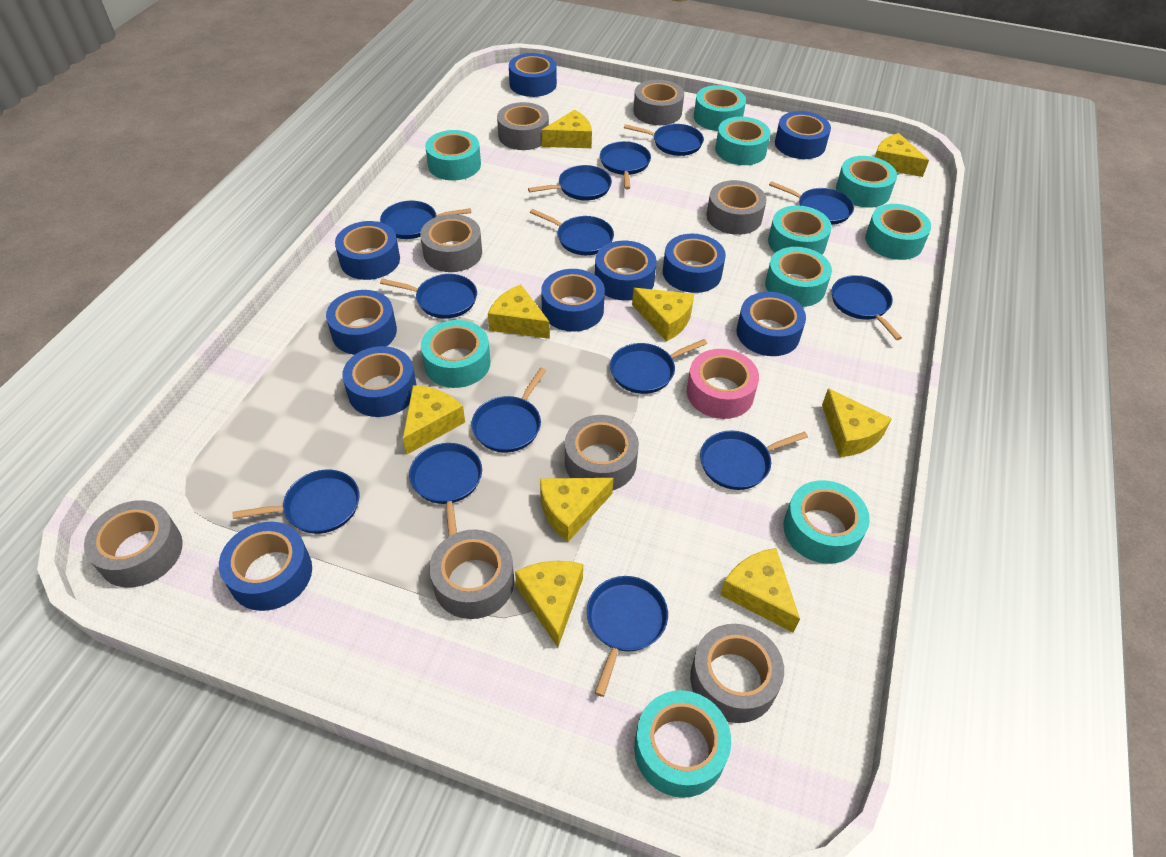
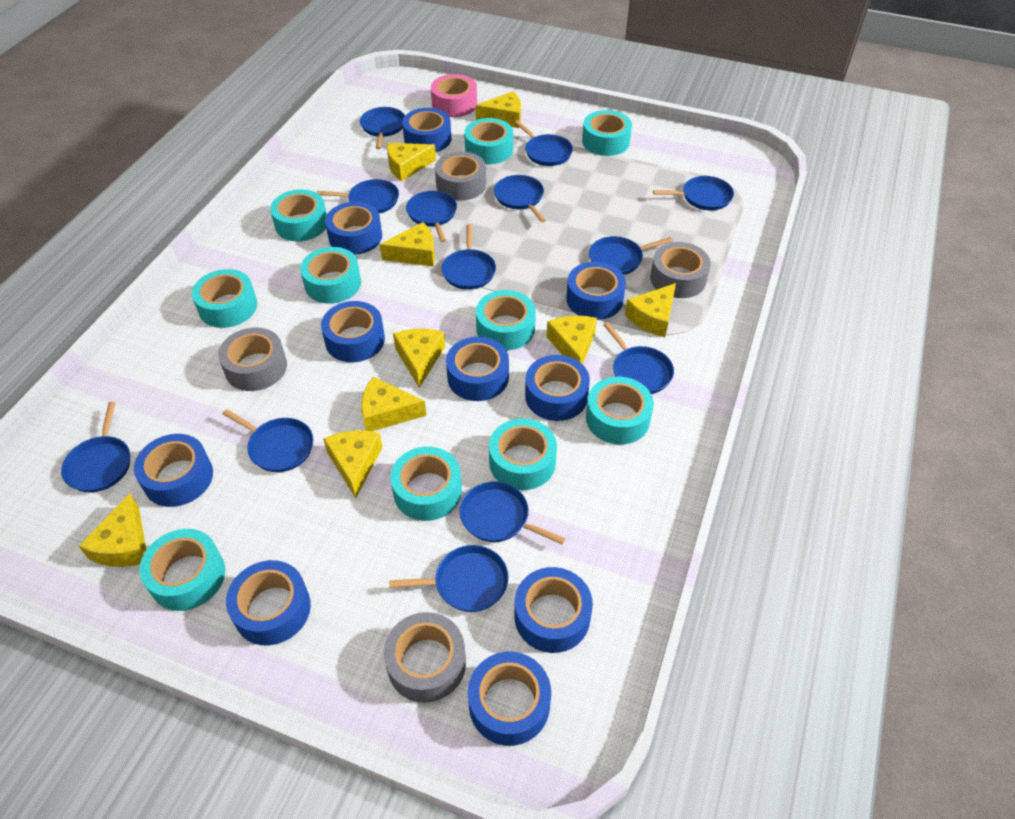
blue pan: [232,470,359,534] [380,201,471,239] [380,274,477,319] [409,443,482,536] [471,368,546,453] [528,165,612,201] [530,209,614,255] [587,576,668,697] [600,141,651,189] [610,339,707,394] [624,124,704,156] [700,431,808,490] [769,181,854,225] [832,275,902,340] = 14 -> [61,402,130,493] [222,409,313,472] [316,179,399,213] [360,107,405,149] [389,545,509,612] [406,191,457,242] [441,224,496,290] [460,481,565,544] [494,175,546,222] [514,120,573,166] [589,236,673,275] [603,322,674,394] [653,176,734,210] = 13
grey tape: [84,500,183,588] [420,214,482,272] [429,529,514,619] [497,102,549,150] [565,415,639,490] [633,80,684,125] [690,624,784,723] [707,180,767,235] = 8 -> [218,328,287,391] [384,612,466,703] [435,152,486,201] [650,242,711,298] = 4

